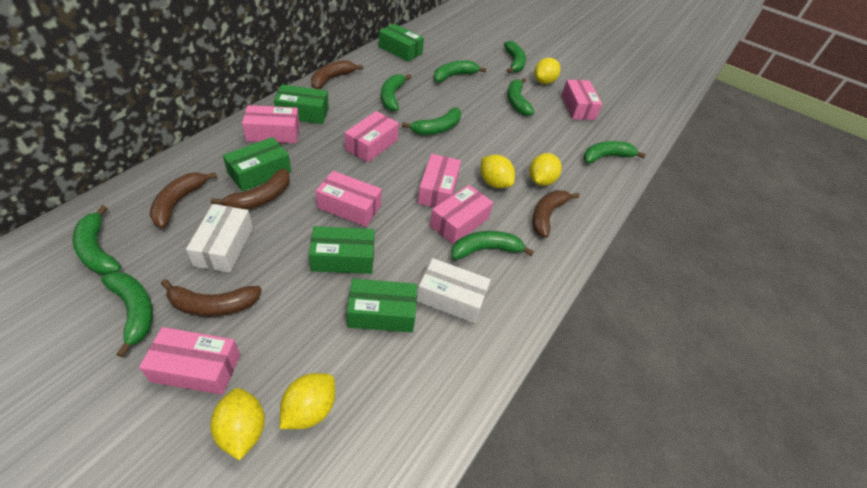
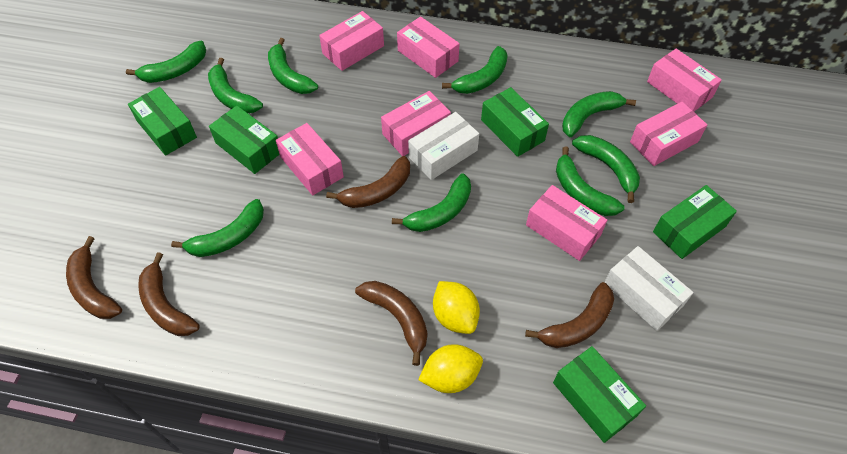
yellow lemon: [210,388,265,460] [280,373,335,429] [480,155,515,188] [529,153,562,186] [534,58,561,84] = 5 -> [418,344,483,393] [433,281,480,334] = 2

